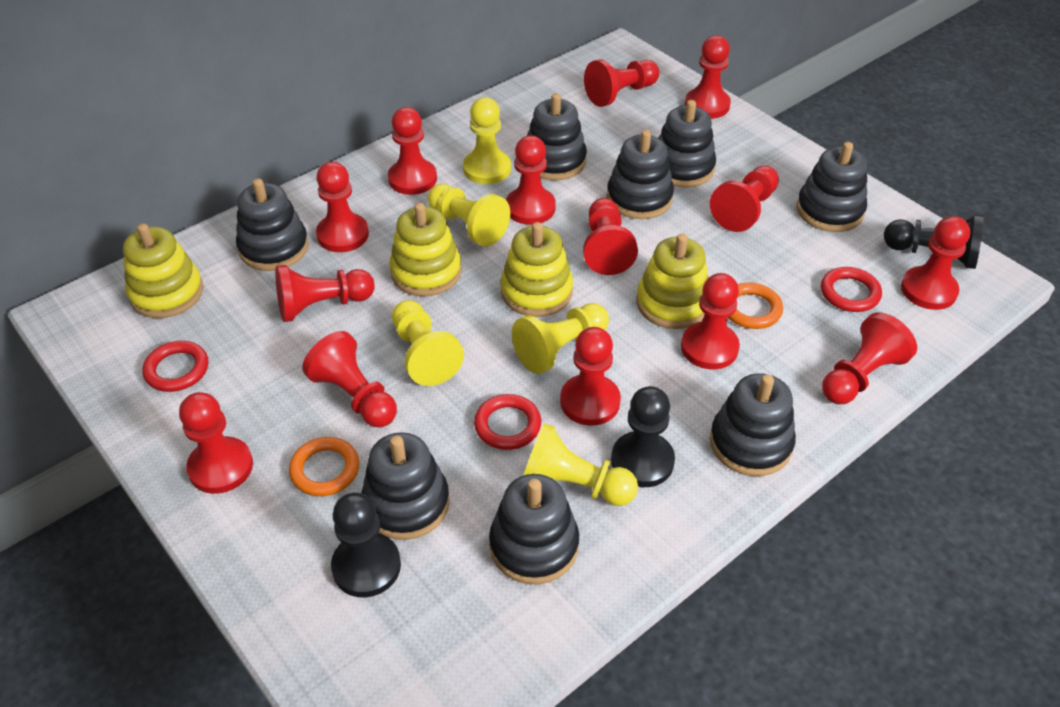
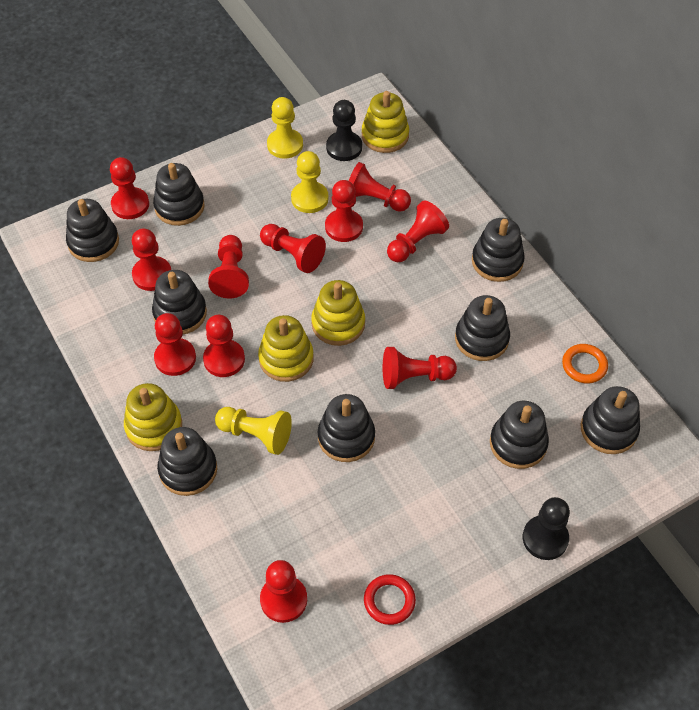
black pawn: [331,493,401,598] [611,386,675,487] [884,214,984,269] = 3 -> [326,100,362,161] [523,497,570,560] = 2
black stacking toy: [236,179,309,271] [362,432,450,540] [489,474,579,584] [527,93,587,180] [607,130,674,219] [658,100,716,188] [710,373,796,476] [797,142,867,232] = 8 -> [66,199,119,262] [152,270,207,334] [153,163,205,226] [157,427,217,496] [318,394,375,462] [455,295,510,361] [472,218,525,282] [490,401,549,469] [581,386,640,454] = 9
orange ring: [289,437,359,496] [728,283,783,329] = 2 -> [562,344,608,384] = 1
red pawn: [179,392,253,494] [275,265,375,322] [302,331,397,427] [316,162,369,252] [388,107,437,195] [506,135,556,225] [560,327,621,426] [583,198,638,275] [584,60,659,107] [681,273,740,370] [685,36,731,119] [710,166,779,232] [822,312,917,404] [901,216,970,310] = 14 -> [110,157,149,219] [132,229,171,291] [154,313,196,376] [203,315,245,377] [208,235,249,298] [260,224,326,273] [260,560,307,623] [325,180,363,242] [349,162,411,212] [383,347,457,389] [387,201,449,262] = 11
red ring: [143,341,208,392] [474,394,541,450] [821,267,882,312] = 3 -> [364,574,416,625] = 1
yellow pawn: [392,300,464,386] [428,184,510,247] [463,97,511,184] [512,303,609,374] [523,423,638,506] = 5 -> [215,407,292,455] [267,97,303,159] [291,151,329,213] = 3

